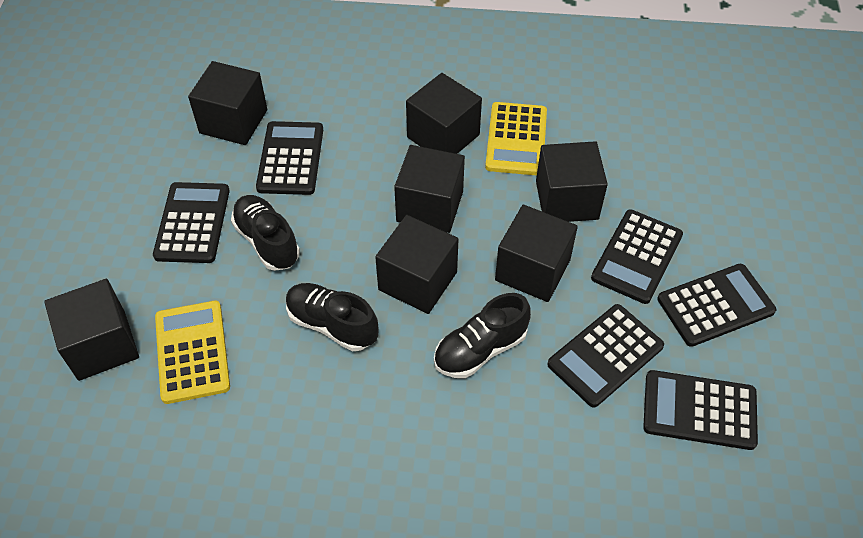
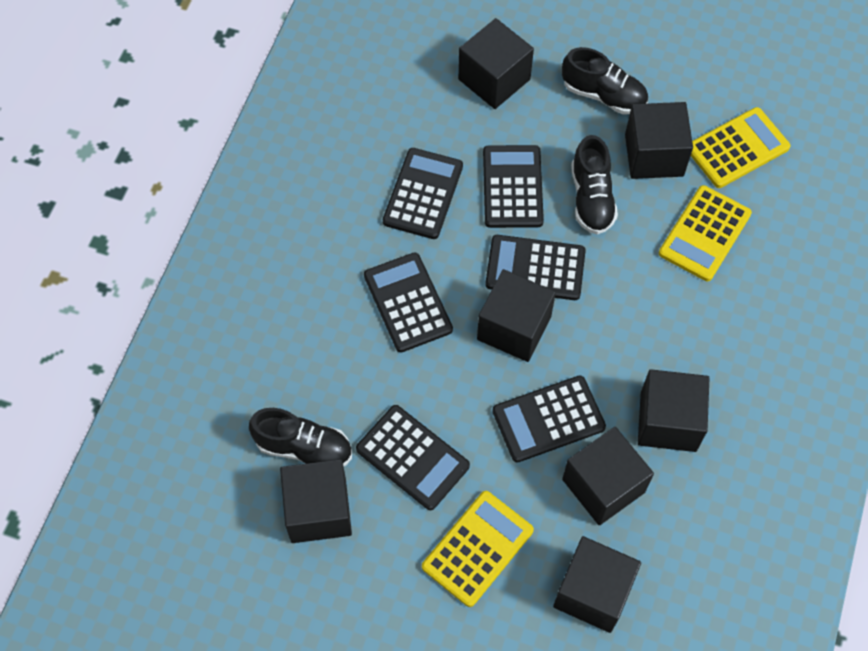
yellow calculator: [155,301,230,404] [485,102,547,176] = 2 -> [422,491,534,607] [659,185,752,281] [691,107,790,188] = 3

